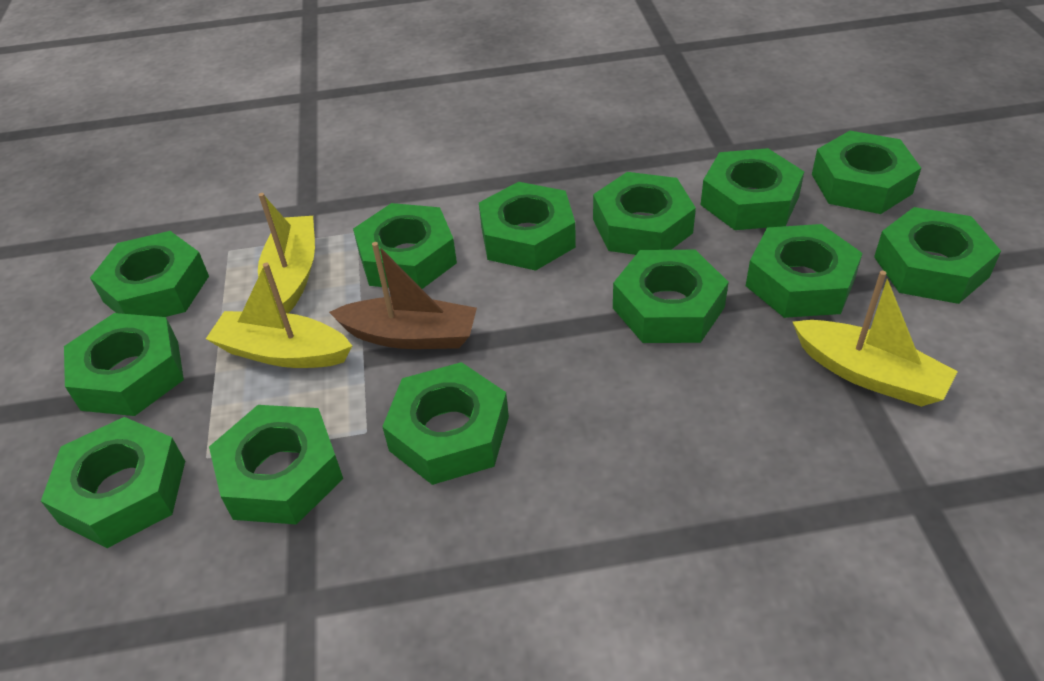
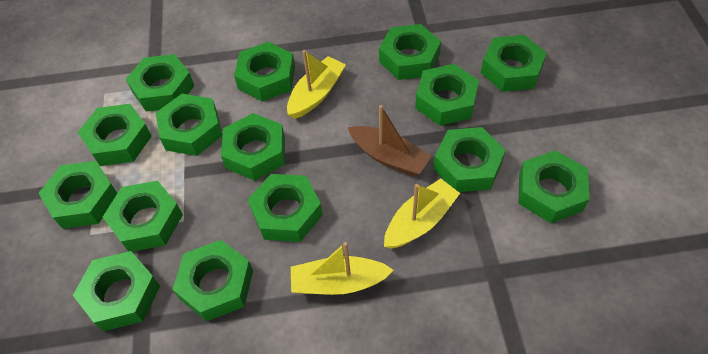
green nut: [41,417,185,548] [64,313,184,416] [90,231,209,317] [209,405,343,525] [353,203,457,289] [382,362,509,485] [479,182,576,271] [593,172,696,255] [613,250,729,343] [701,148,804,230] [746,224,862,318] [812,131,921,214] [874,207,1001,304] = 13 -> [39,161,117,229] [73,251,160,331] [77,104,152,166] [103,181,183,252] [126,54,194,111] [156,94,223,156] [172,240,253,322] [221,113,285,181] [234,42,295,102] [248,174,322,242] [379,24,441,80] [415,64,479,126] [433,127,506,192] [481,35,547,92] [519,150,589,223] = 15

